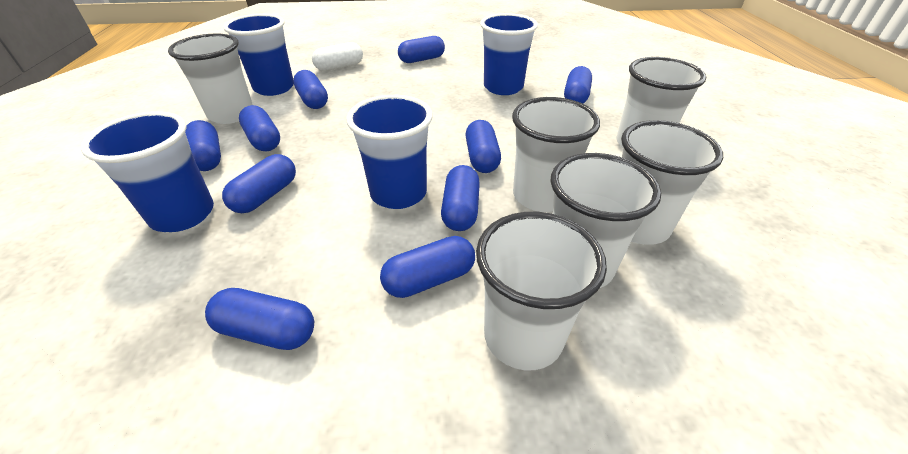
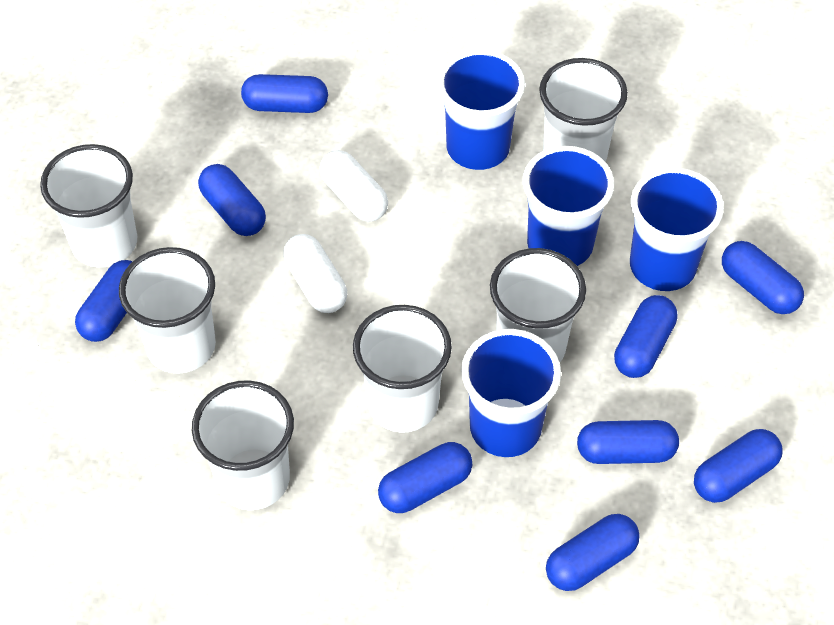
blue capsule: [185,120,221,171] [205,288,314,350] [222,154,296,213] [239,105,280,151] [293,70,328,109] [380,236,475,298] [398,36,445,63] [441,165,480,231] [465,120,501,173] [564,66,592,104] = 10 -> [75,260,133,342] [198,164,266,236] [241,74,328,113] [378,442,473,513] [546,514,640,591] [577,420,679,464] [614,295,677,378] [694,429,783,503] [722,241,804,314] = 9
white capsule: [312,42,363,71] = 1 -> [283,234,347,313] [319,150,388,222] = 2

